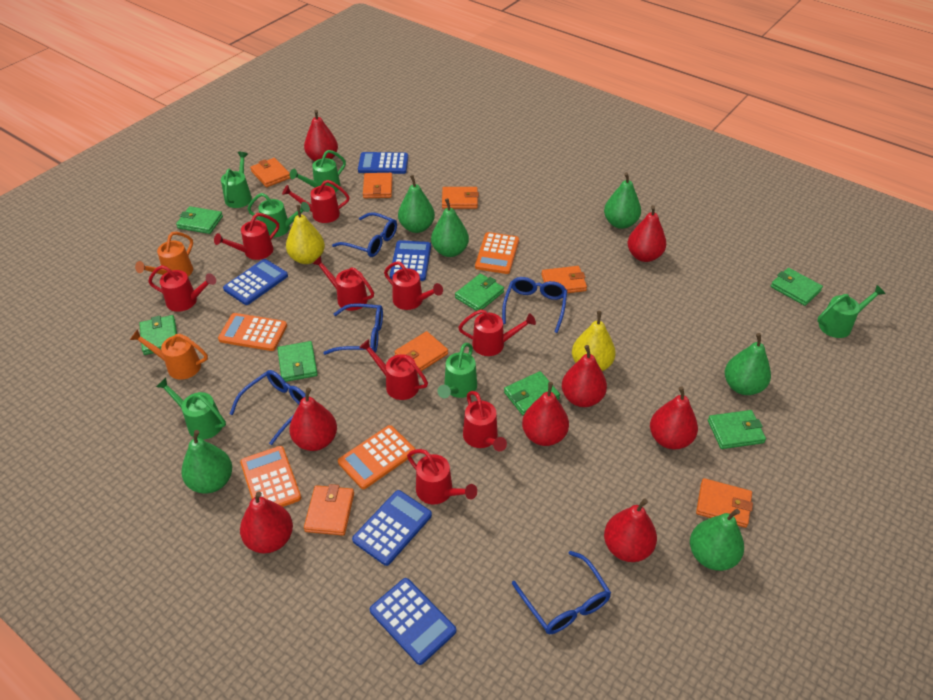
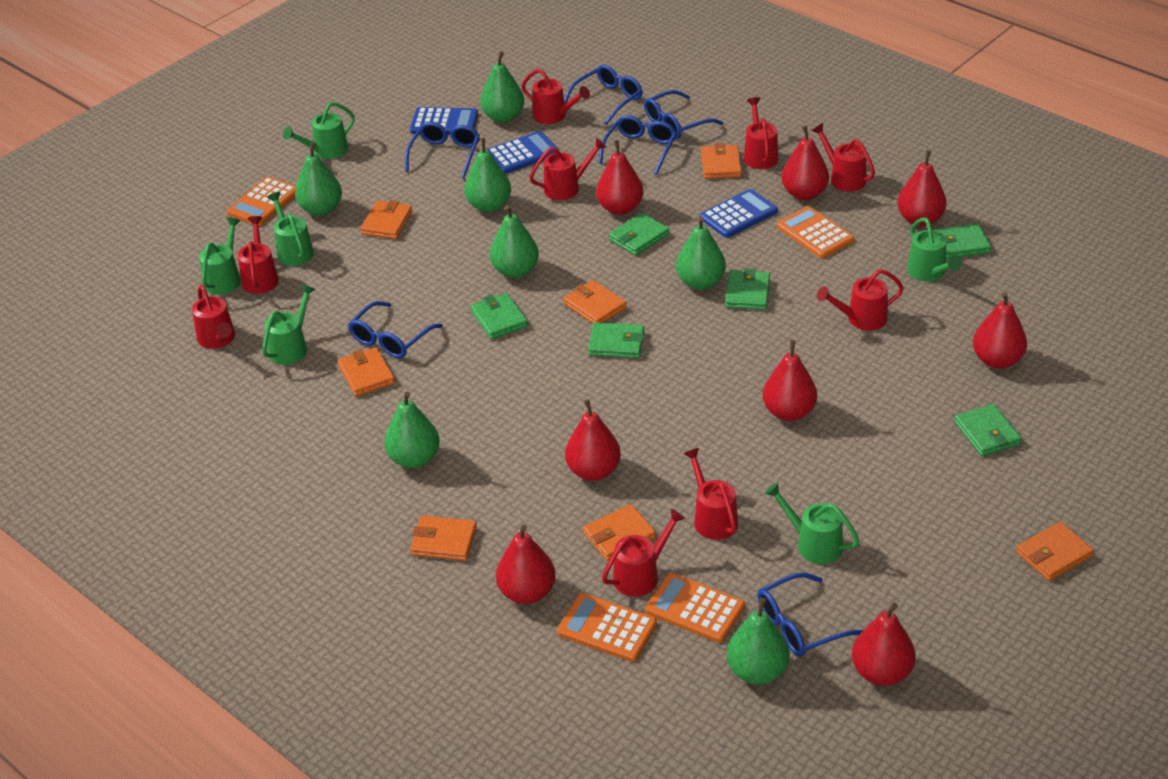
blue calculator: [223,259,288,305] [352,490,432,566] [358,152,408,174] [370,578,456,665] [390,240,431,281] = 5 -> [410,107,478,135] [486,131,559,174] [700,189,778,238] = 3
blue glasses: [230,370,305,445] [323,303,383,355] [332,212,397,257] [502,277,567,333] [512,551,611,634] = 5 -> [348,301,443,358] [405,122,480,178] [564,65,643,125] [599,115,677,175] [644,90,723,139] [758,572,863,657] = 6
green pear: [181,430,232,494] [398,175,435,233] [431,198,469,257] [604,172,641,229] [690,509,744,571] [725,333,771,395] = 6 -> [295,142,342,216] [384,391,440,468] [464,138,511,212] [480,52,524,123] [490,205,539,278] [676,217,726,290] [727,598,790,685] = 7
green wallet: [139,315,177,355] [176,206,223,234] [277,341,318,382] [455,274,504,311] [504,371,560,416] [708,410,766,449] [771,268,823,306] = 7 -> [470,293,528,339] [588,322,644,358] [609,213,669,256] [725,268,770,310] [933,223,991,259] [954,404,1022,457] = 6
orange watering can: [130,329,208,380] [135,232,193,276] = 2 -> none = 0
yellow pear: [286,205,325,264] [572,311,616,371] = 2 -> none = 0

